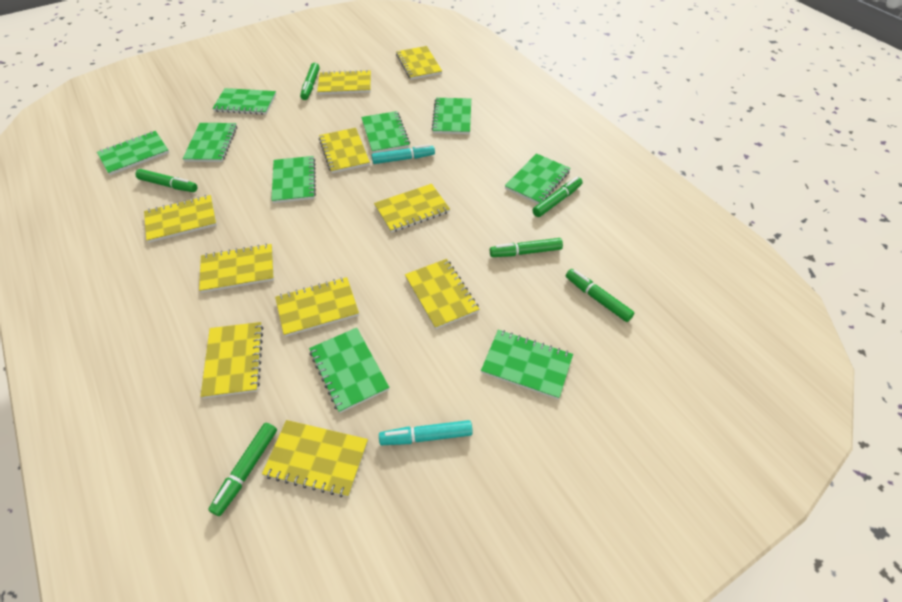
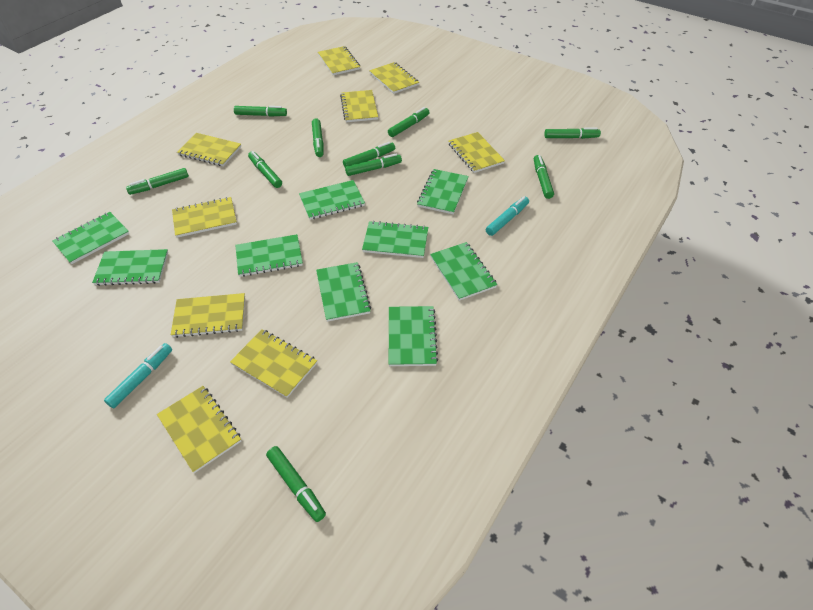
green marker: [135,169,197,192] [208,423,277,516] [300,63,320,100] [490,238,563,257] [533,177,583,217] [566,269,635,322] = 6 -> [126,168,189,195] [234,106,287,117] [248,151,282,188] [266,446,326,522] [312,118,324,157] [343,142,395,167] [345,153,402,176] [388,107,430,137] [534,155,554,199] [544,127,601,139] = 10
yellow notebook: [144,195,217,243] [199,244,274,293] [201,322,263,399] [262,420,368,497] [275,277,359,337] [317,70,371,95] [319,128,370,173] [374,184,450,233] [396,46,442,80] [405,259,480,329] = 10 -> [157,386,241,473] [171,293,245,338] [172,197,237,238] [177,133,241,166] [230,329,317,398] [318,46,360,75] [340,90,378,122] [369,62,419,94] [449,132,505,173] = 9

